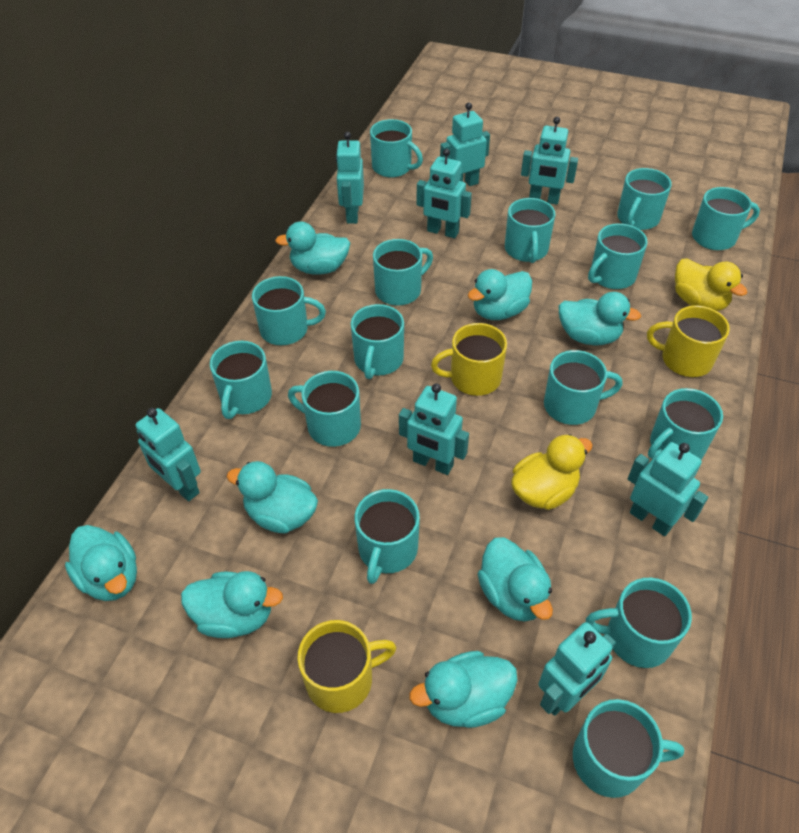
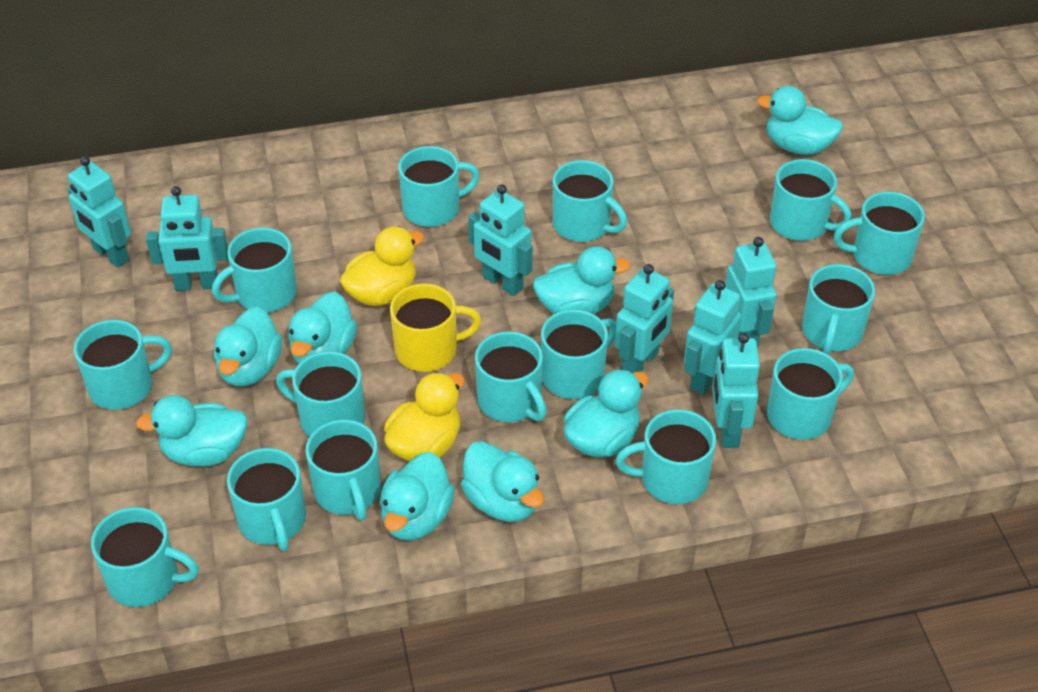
turquoise robot: [136,408,201,501] [336,132,364,224] [399,383,469,475] [417,149,472,238] [440,102,490,186] [521,117,578,205] [538,622,616,716] [628,442,708,536] = 8 -> [67,156,131,268] [146,186,228,291] [468,184,533,296] [615,264,674,373] [684,280,742,395] [712,333,760,448] [725,237,777,349] = 7
yellow mug: [297,620,397,713] [431,323,507,396] [647,305,730,377] = 3 -> [390,284,481,372] = 1

